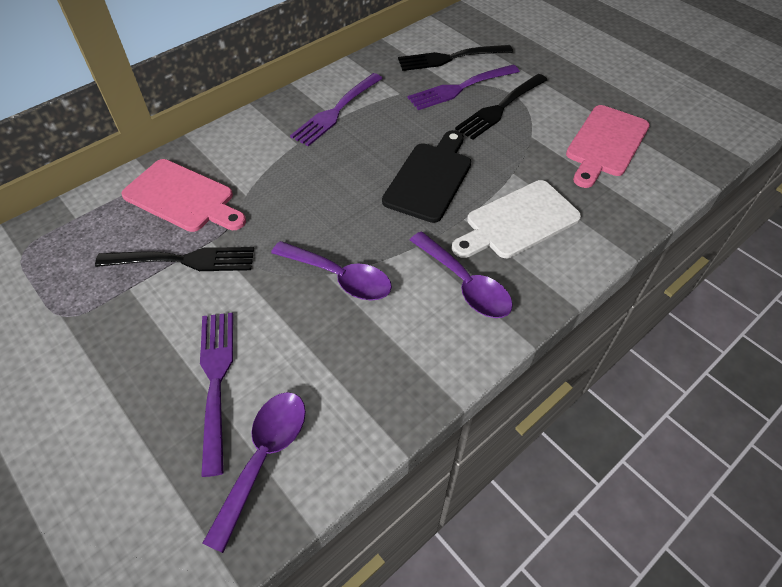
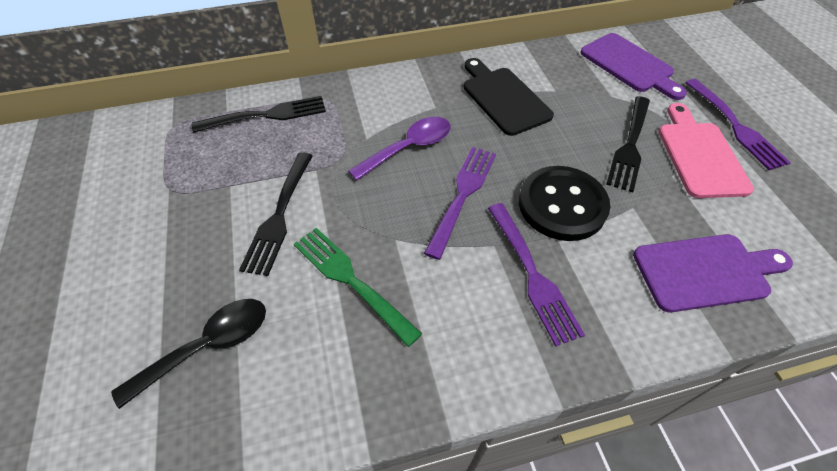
black button: none = 0 -> [519,166,610,241] = 1
black spoon: none = 0 -> [111,299,266,409] = 1
green fork: none = 0 -> [294,228,422,347] = 1
pink cutting board: [121,159,246,232] [566,105,650,188] = 2 -> [658,103,754,198] = 1
purple cutting board: none = 0 -> [580,33,687,100] [633,234,793,312] = 2
purple spoon: [203,392,306,553] [271,241,392,300] [410,231,513,318] = 3 -> [348,117,451,181] = 1
white cutting board: [452,180,581,258] = 1 -> none = 0

